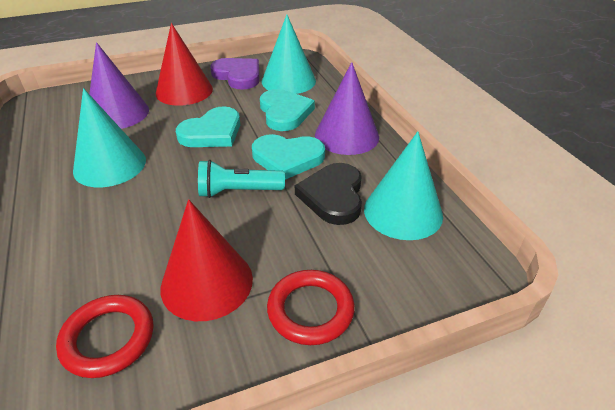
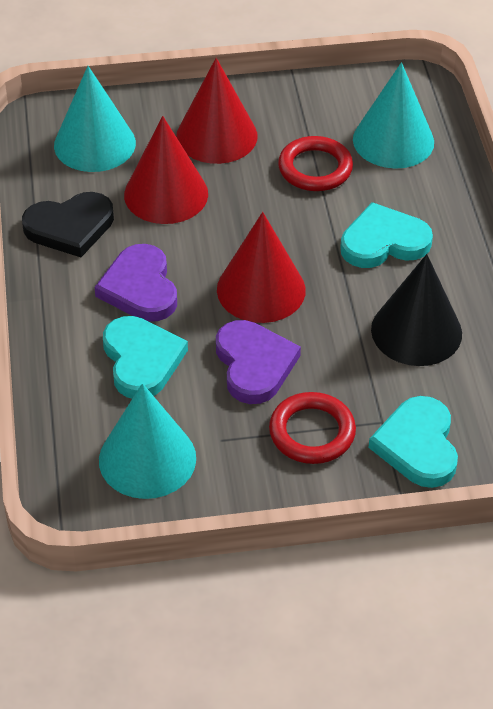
black cone: none = 0 -> [371,254,462,366] = 1
purple cone: [89,42,149,129] [315,62,379,155] = 2 -> none = 0
purple heart: [210,58,259,90] = 1 -> [95,244,177,322] [216,320,301,404] = 2
red cone: [156,23,213,106] [161,199,253,321] = 2 -> [124,116,208,224] [176,58,258,164] [217,212,306,323] = 3
turquoise flashlight: [198,160,285,198] = 1 -> none = 0

